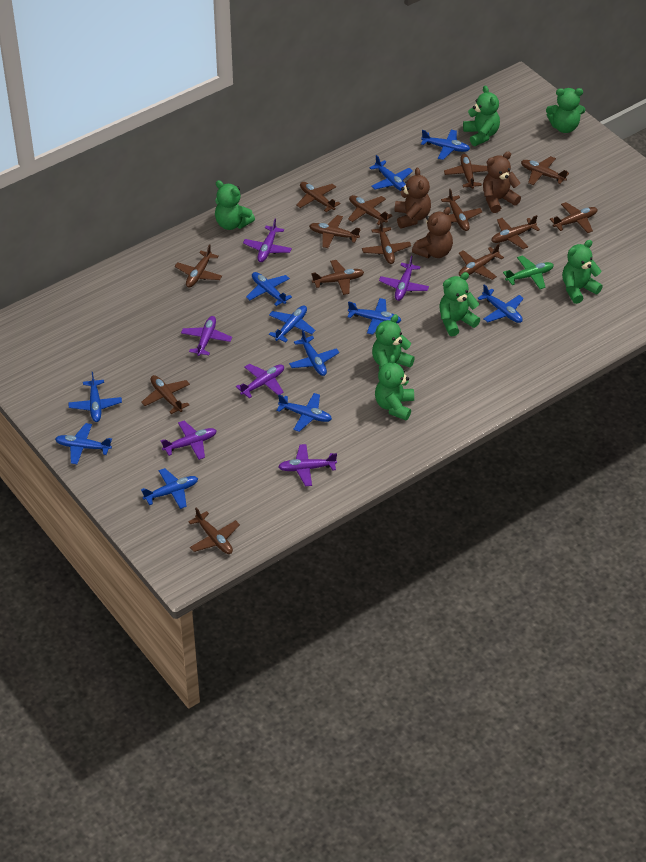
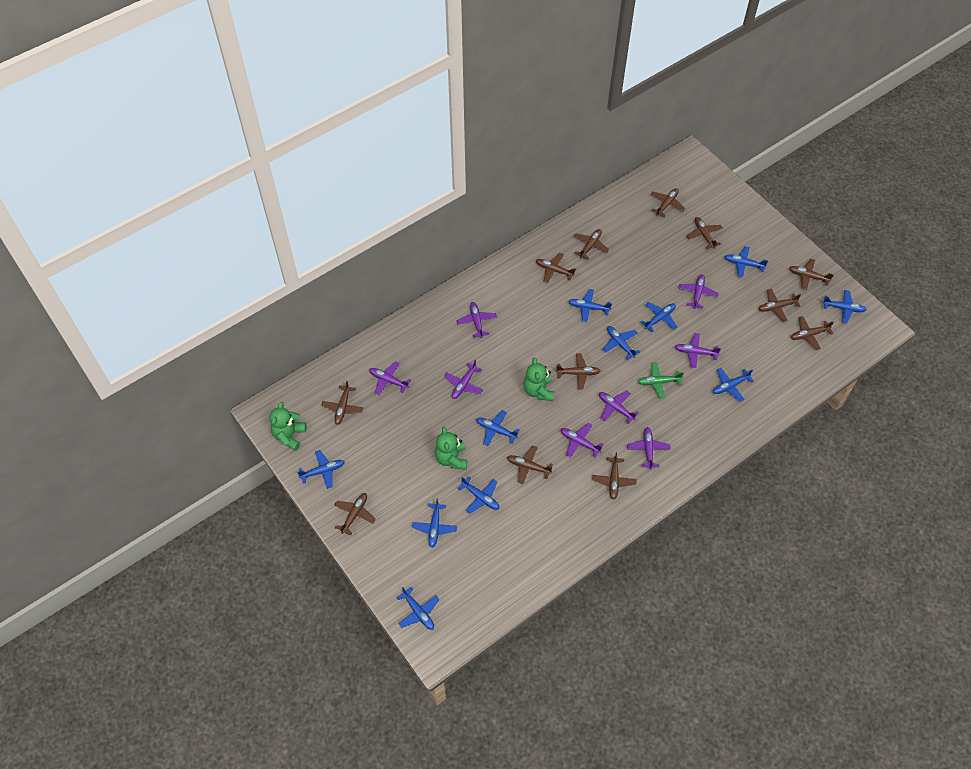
brown plane: [141,375,190,414] [175,244,222,288] [189,507,240,554] [296,182,341,212] [309,215,361,248] [311,260,364,295] [348,195,392,225] [362,220,411,264] [441,189,482,231] [444,154,487,189] [459,244,504,280] [491,215,540,249] [521,156,569,185] [550,202,598,233] = 14 -> [321,381,364,425] [334,493,376,535] [507,446,553,484] [536,253,576,283] [556,354,601,390] [573,229,609,260] [592,452,637,500] [650,188,685,217] [686,217,723,249] [759,289,801,322] [789,259,834,290] [791,316,834,350] = 12
brown teddy bear: [395,168,431,228] [412,207,453,258] [483,152,521,213] = 3 -> none = 0
green teddy bear: [215,180,255,230] [372,314,415,370] [375,355,414,420] [439,272,480,336] [463,86,500,146] [546,88,585,133] [562,240,603,304] = 7 -> [269,402,306,451] [435,426,468,470] [523,357,554,401] = 3
purple plane: [161,421,217,460] [181,316,232,356] [236,364,284,398] [243,219,292,262] [278,444,337,486] [379,256,429,301] = 6 -> [369,361,411,395] [445,360,483,399] [456,302,497,338] [561,423,604,458] [599,391,639,424] [627,427,671,469] [675,333,721,368] [679,274,719,309] = 8

